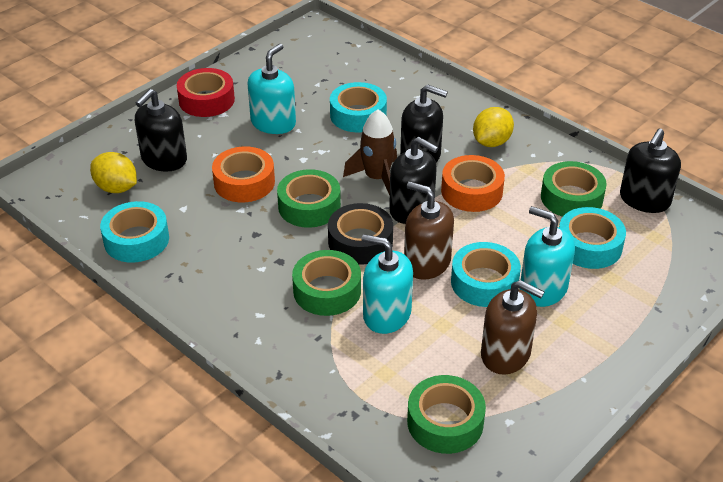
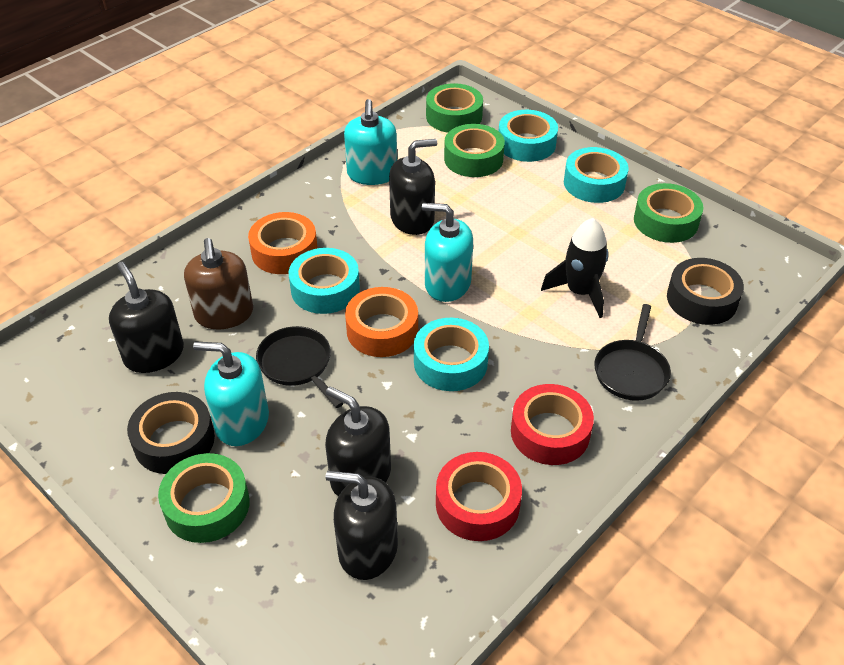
black pan: none = 0 -> [256,326,344,408] [594,304,671,401] = 2
black rocket: none = 0 -> [541,218,609,318] = 1
black tape: [328,203,393,265] = 1 -> [127,392,215,474] [667,258,744,325] = 2
brown rocket: [343,109,397,196] = 1 -> none = 0
brown soap dispenser: [404,181,454,280] [481,280,544,375] = 2 -> [184,238,253,330] = 1
red tape: [177,68,235,117] = 1 -> [436,452,522,541] [511,384,594,465] = 2
yellow lemon: [90,152,137,193] [473,107,514,147] = 2 -> none = 0

